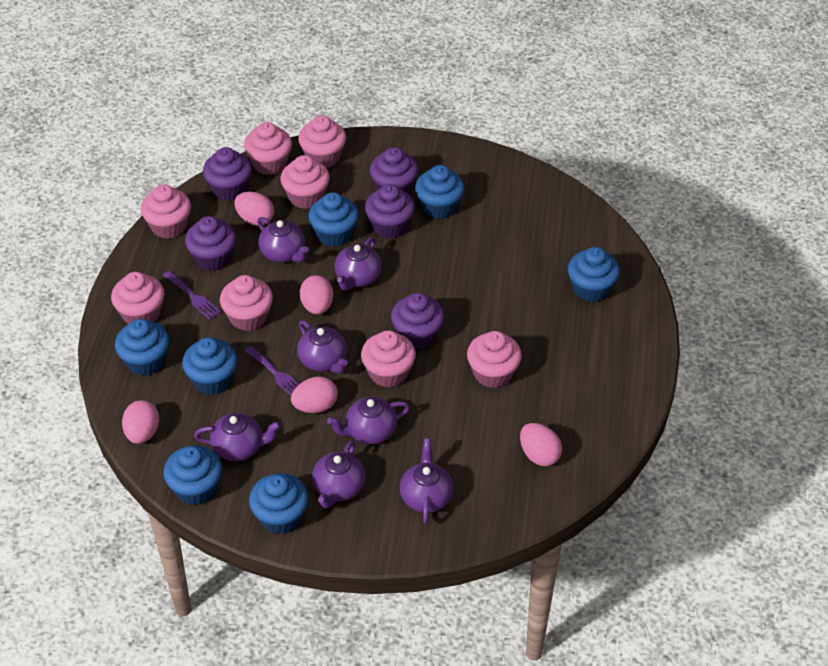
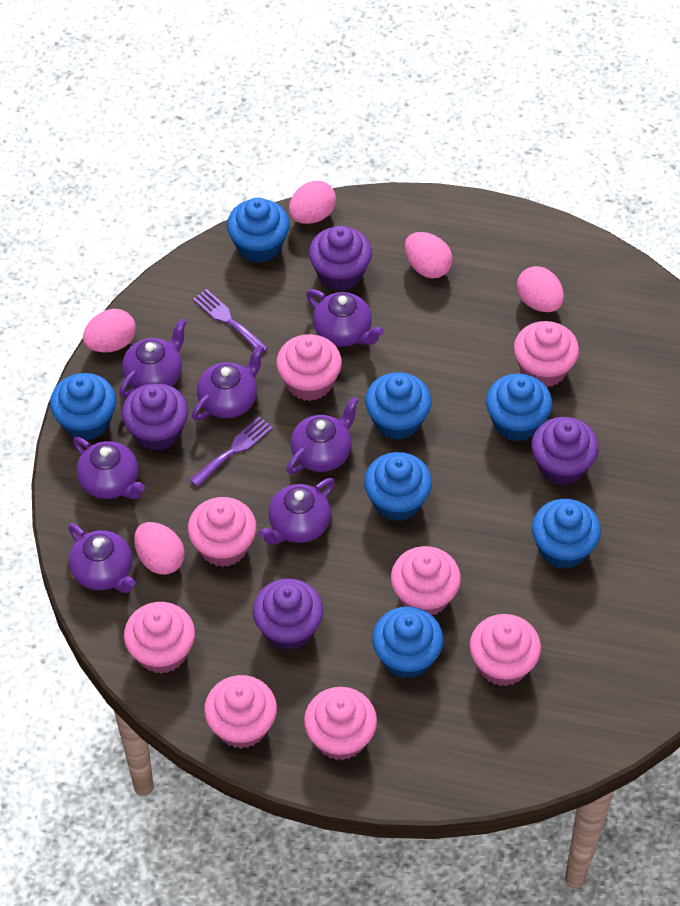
purple cupcake: [185,216,236,271] [203,147,252,201] [365,184,415,238] [370,147,418,194] [391,293,444,349] = 5 -> [122,383,188,451] [253,578,323,650] [309,226,372,291] [531,417,599,485] = 4

